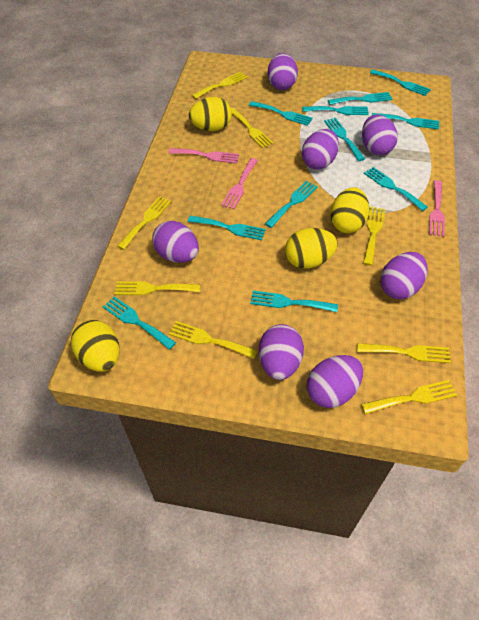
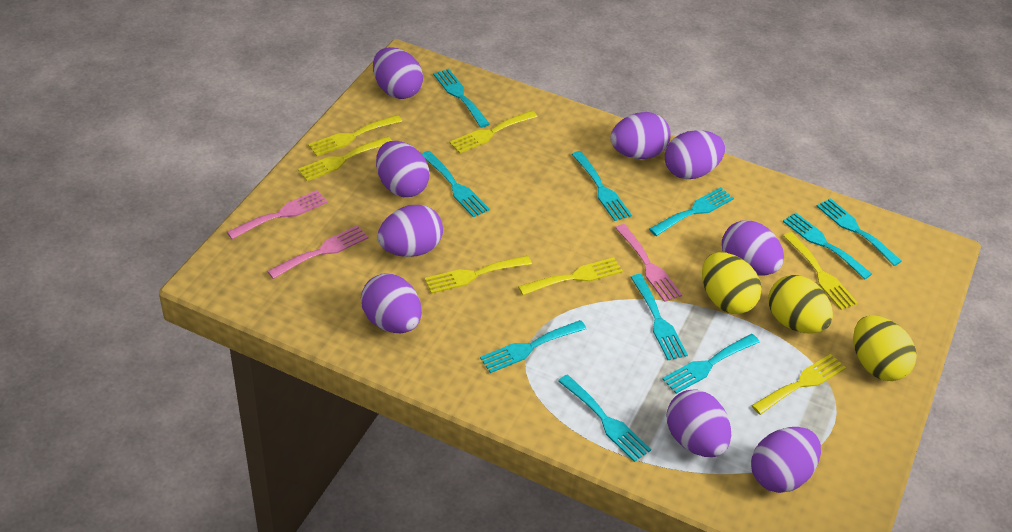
purple egg: [152,221,199,263] [259,324,304,380] [268,53,298,90] [302,129,339,170] [307,355,363,408] [362,115,398,155] [380,252,427,299] = 7 -> [361,273,422,333] [373,47,423,99] [376,141,430,197] [378,205,443,257] [610,112,671,159] [665,130,725,179] [666,390,731,457] [722,220,784,276] [751,427,821,493] = 9
turquoise fork: [103,297,176,350] [188,215,266,241] [249,101,313,126] [250,290,338,312] [265,181,318,228] [302,106,369,115] [324,118,365,161] [328,92,392,105] [364,167,428,211] [370,69,431,96] [372,113,439,130] = 11 -> [422,151,489,217] [433,69,490,128] [480,320,586,373] [558,375,651,462] [571,151,632,221] [630,274,688,360] [649,187,734,236] [662,334,760,394] [783,213,872,279] [816,198,902,266] = 10
yellow egg: [71,320,120,372] [189,97,232,131] [285,228,338,269] [330,187,369,233] = 4 -> [702,252,762,314] [768,275,833,334] [853,315,917,381] = 3
yellow fork: [114,281,200,295] [117,196,171,250] [169,321,258,359] [192,72,247,99] [231,108,273,148] [357,343,451,363] [361,380,457,414] [363,207,385,266] = 8 -> [298,136,392,181] [308,115,402,156] [425,256,532,294] [449,111,538,153] [518,257,623,295] [751,354,846,415] [783,232,858,310] = 7

